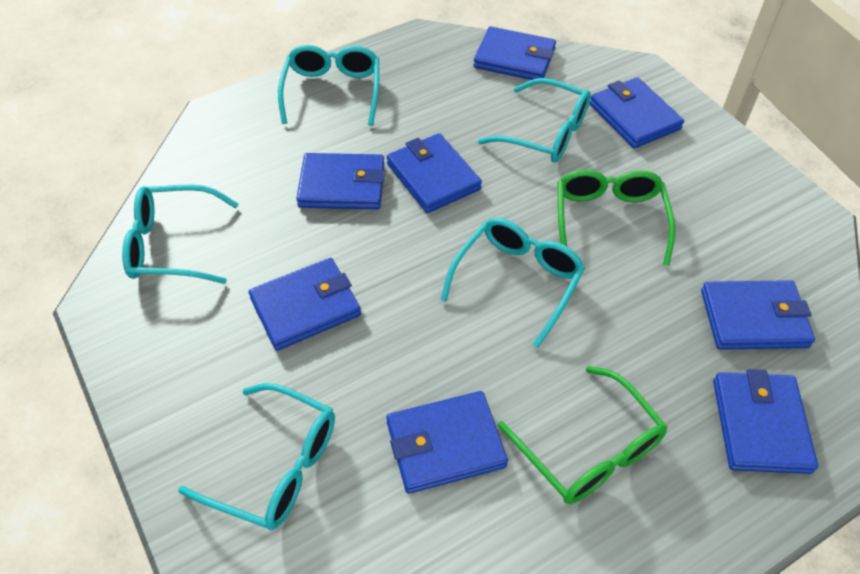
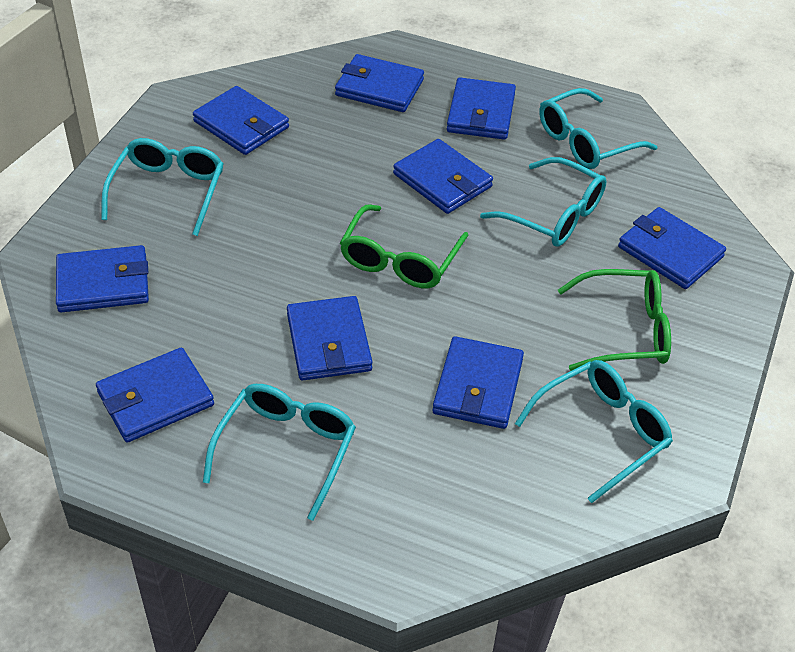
blue wallet: [249,258,361,351] [296,153,385,209] [386,391,508,494] [387,133,482,213] [473,27,556,80] [589,77,684,149] [701,280,815,350] [713,369,818,474] = 8 -> [56,245,149,312] [96,348,214,443] [193,86,289,155] [287,296,373,380] [335,54,424,112] [393,139,493,214] [433,336,524,429] [447,77,516,140] [618,207,726,289] = 9

